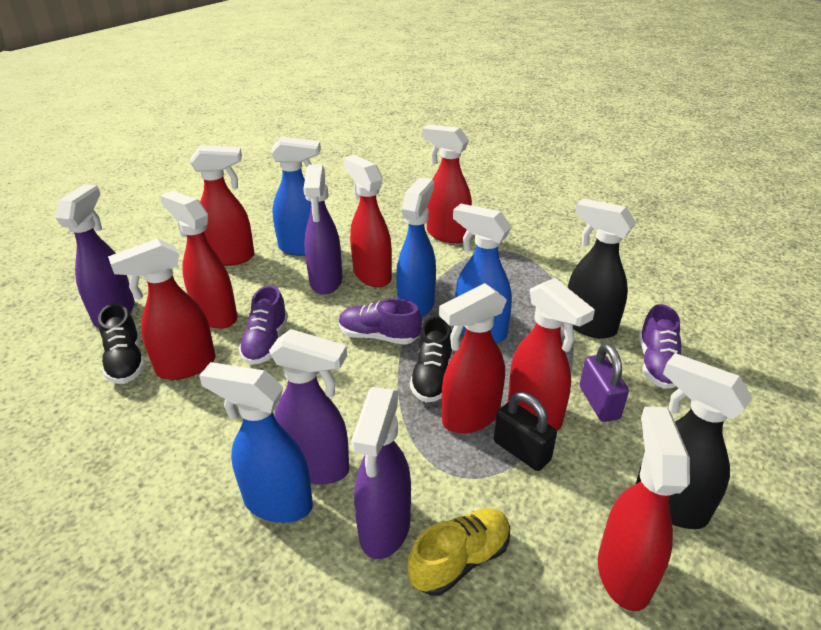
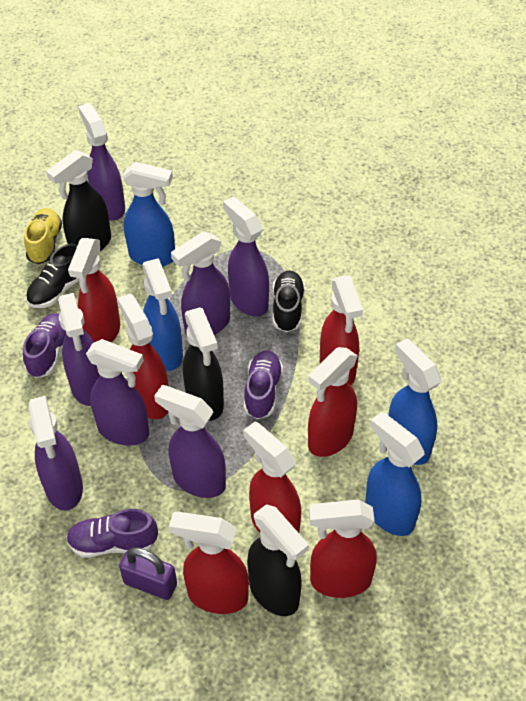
black padlock: [494,392,557,471] = 1 -> none = 0
black spray bottle: [568,199,636,339] [636,353,752,529] = 2 -> [46,150,111,251] [183,307,224,421] [247,504,309,616] = 3
purple spray bottle: [56,184,135,328] [269,329,349,485] [303,164,342,295] [351,387,411,559] = 4 -> [29,396,83,511] [58,293,100,406] [78,103,125,221] [86,339,149,446] [154,385,226,498] [171,231,230,335] [223,196,269,317] = 7
red spray bottle: [108,238,216,380] [160,191,238,329] [190,145,255,266] [343,155,392,287] [422,124,472,243] [439,283,507,433] [508,278,595,431] [598,406,690,611] = 8 -> [68,238,120,343] [117,293,169,419] [169,511,249,614] [243,422,301,533] [308,347,358,457] [309,499,377,598] [320,275,363,385] = 7

